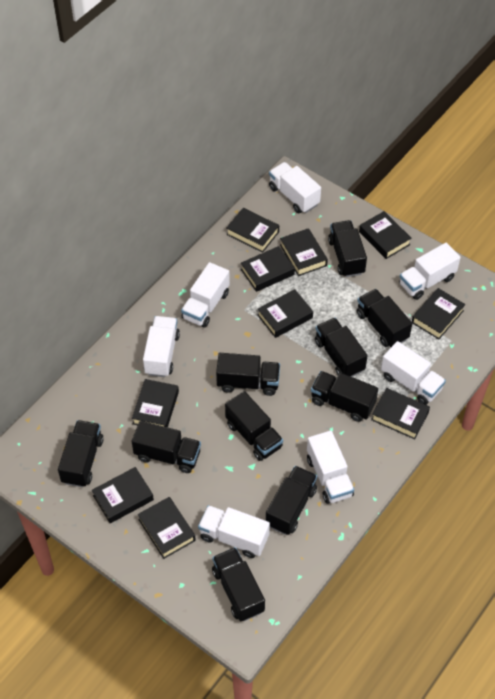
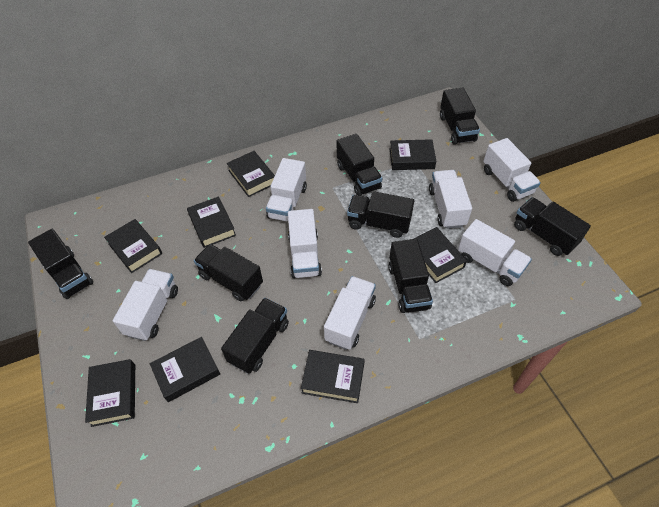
black book: [92,467,154,523] [132,379,179,427] [138,497,196,559] [226,208,279,253] [241,246,295,292] [257,289,313,338] [280,228,328,276] [359,211,411,259] [371,388,430,439] [412,288,466,339] = 10 -> [85,359,135,427] [104,219,162,273] [150,337,220,402] [187,197,236,248] [227,151,275,197] [301,350,365,403] [389,139,436,170] [414,227,467,283] = 8
black truck: [58,420,104,487] [132,421,201,473] [212,547,265,622] [216,353,280,396] [225,391,283,461] [266,466,317,535] [311,371,378,422] [315,318,368,377] [328,220,367,277] [357,289,412,347] = 10 -> [28,229,93,299] [194,244,263,302] [221,298,289,374] [337,134,382,196] [347,191,414,238] [388,239,433,313] [440,88,480,145] [514,197,591,256] = 8

